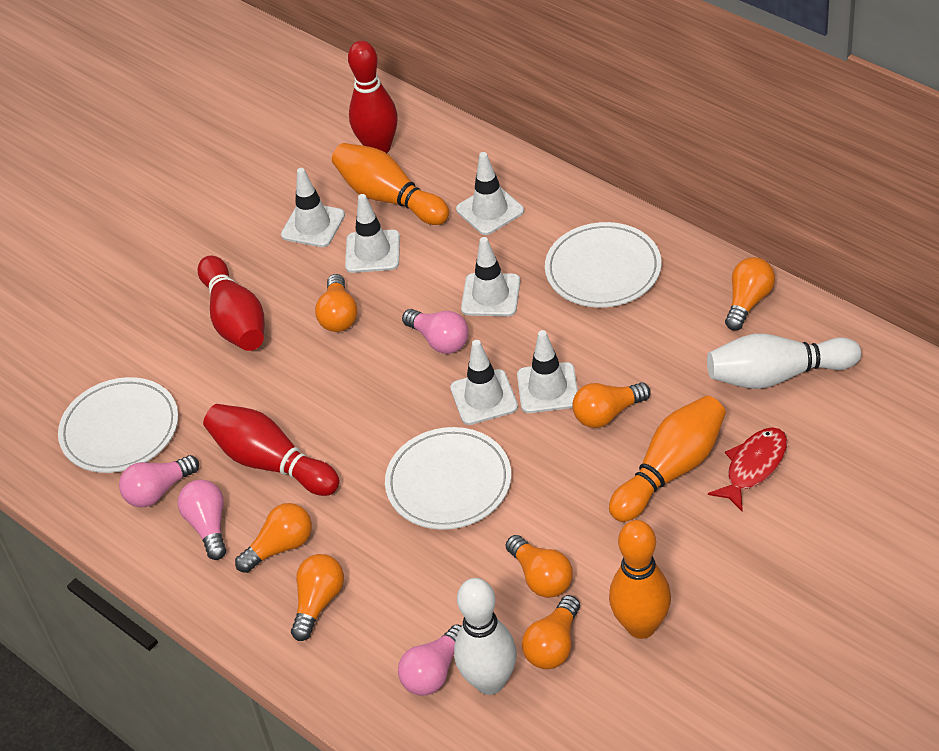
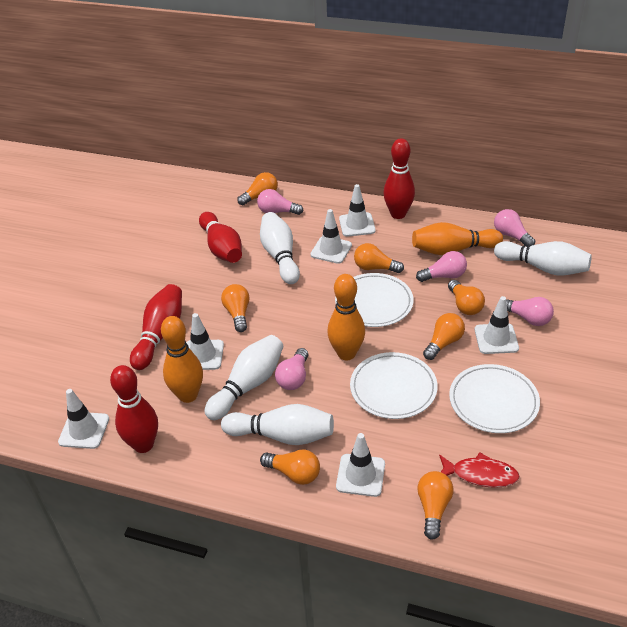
pink light bulb: [119,455,199,508] [178,479,226,560] [398,624,461,696] [402,309,469,354] = 4 -> [257,189,303,215] [275,348,308,390] [416,251,467,282] [494,209,535,247] [506,297,554,326] = 5
red bowling pin: [198,256,264,351] [203,404,340,496] [348,41,398,153] = 3 -> [110,365,158,453] [130,284,182,370] [199,212,242,263] [383,138,415,219] = 4
white bowling pin: [454,578,517,695] [707,334,861,389] = 2 -> [204,335,283,420] [221,404,334,445] [260,212,300,284] [494,241,592,275] = 4

